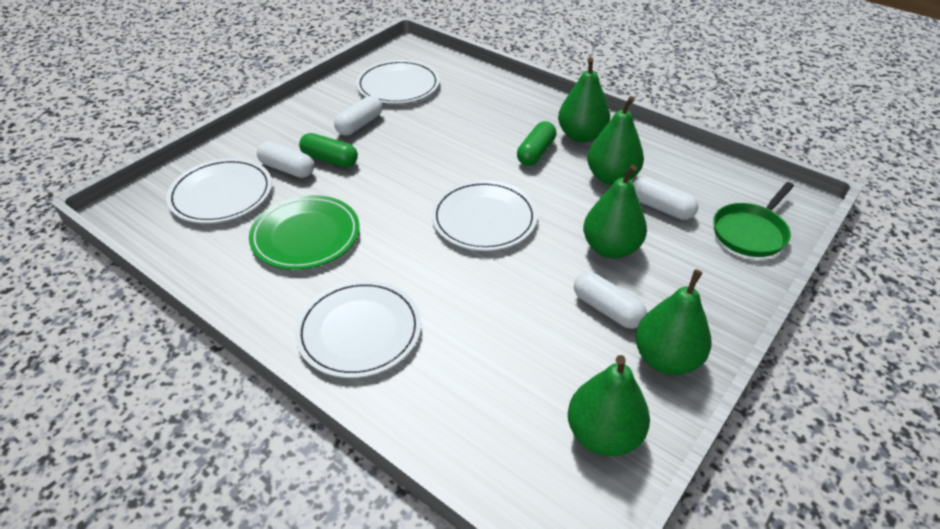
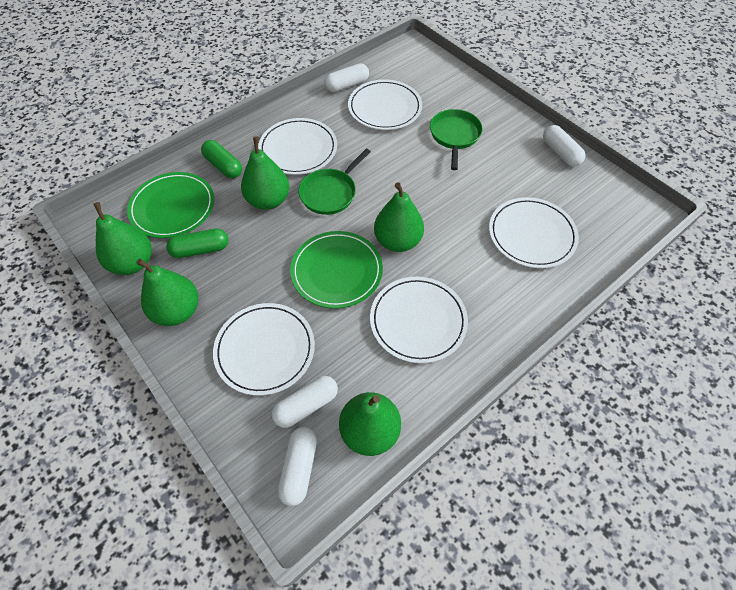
green pan: [713,182,794,257] = 1 -> [298,149,371,215] [430,109,483,170] = 2
green plate: [249,195,360,270] = 1 -> [127,172,214,238] [290,231,383,309] = 2
white plate: [166,158,272,223] [295,280,421,378] [356,60,440,104] [431,180,538,251] = 4 -> [213,303,315,396] [258,118,337,175] [348,80,422,130] [370,277,468,363] [489,197,579,268] = 5

